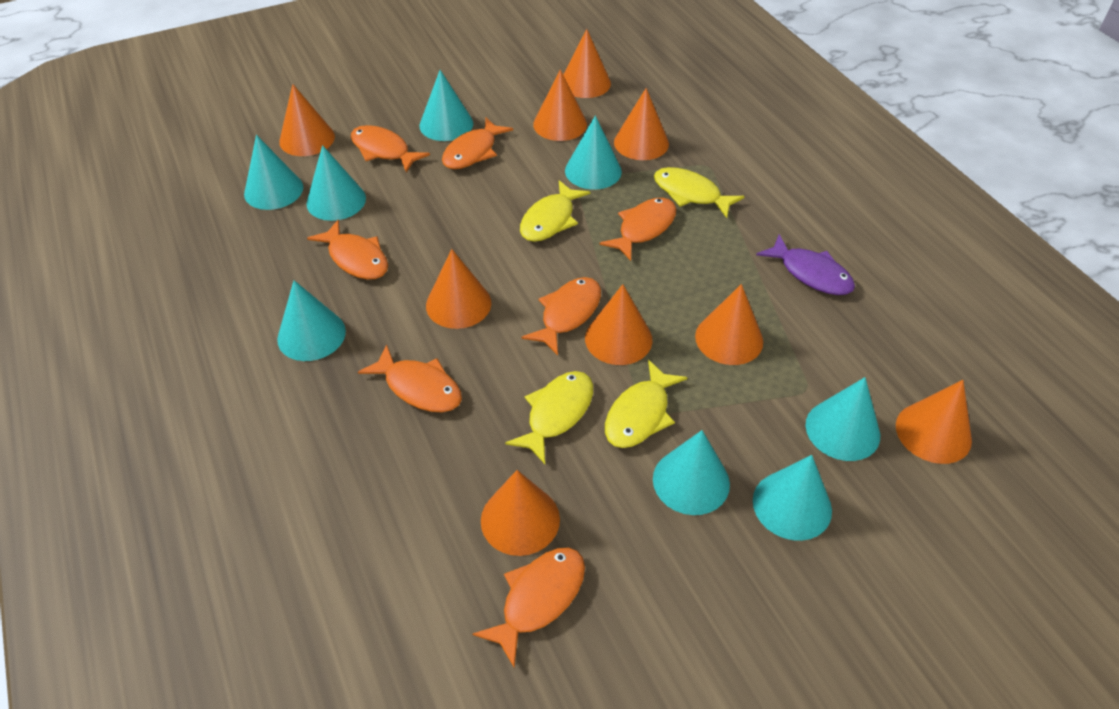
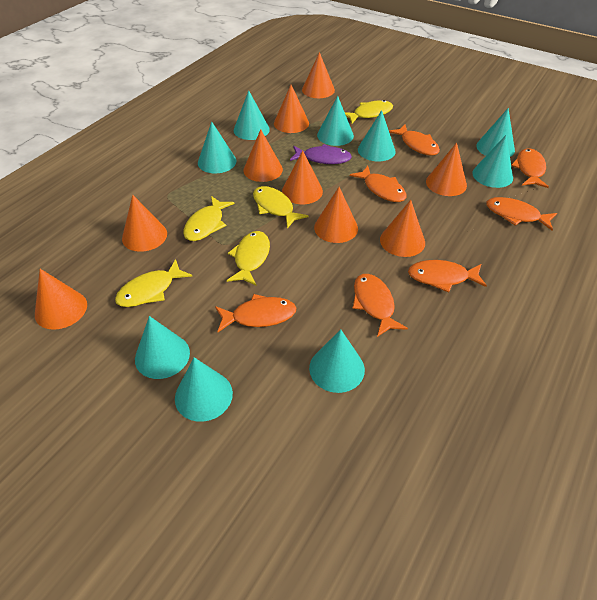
turquoise cone: [244,135,303,210] [277,280,346,361] [307,145,366,221] [419,70,473,141] [565,116,622,189] [653,430,730,515] [753,455,832,541] [806,377,880,461] = 8 -> [135,316,190,379] [175,357,233,422] [198,121,236,173] [234,90,270,140] [309,329,365,393] [317,96,354,146] [358,110,396,162] [472,135,513,188] [476,108,515,157] = 9
yellow fish: [505,371,593,464] [520,180,590,242] [605,360,688,448] [654,167,745,218] = 4 -> [115,259,192,307] [183,196,235,241] [227,231,270,285] [253,186,309,228] [345,100,393,124] = 5

